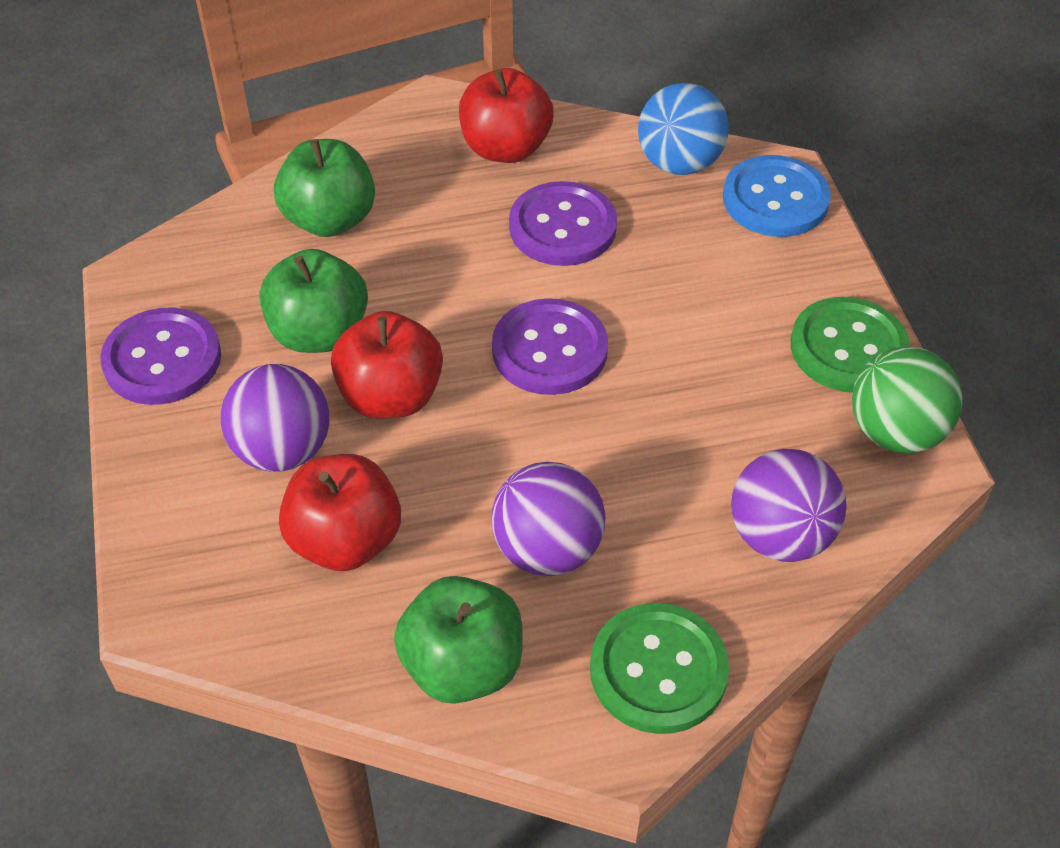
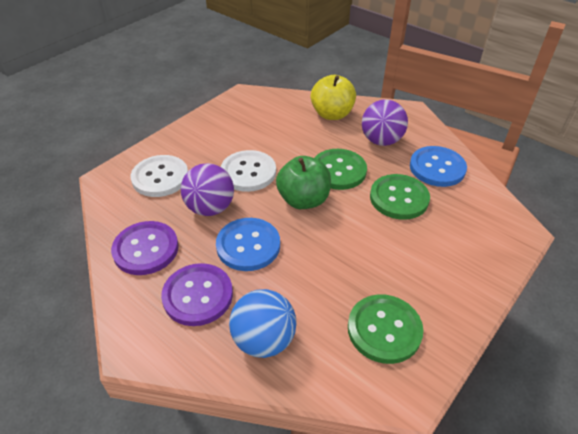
blue button: [723,155,831,237] = 1 -> [216,218,280,271] [410,146,467,187] = 2
green apple: [259,249,368,353] [274,139,375,237] [394,576,523,704] = 3 -> [276,156,331,209] = 1
green ball: [852,346,963,453] = 1 -> none = 0
green button: [590,603,729,734] [791,297,910,393] = 2 -> [314,149,367,190] [348,294,423,364] [370,174,430,220] = 3
purple ball: [221,364,330,472] [492,462,605,576] [731,449,847,562] = 3 -> [181,163,234,216] [362,99,408,146] = 2
purple button: [100,308,221,405] [492,298,608,395] [509,181,617,266] = 3 -> [111,221,179,275] [161,263,233,326] = 2
red apple: [279,454,401,571] [331,311,443,419] [459,68,554,163] = 3 -> none = 0
white button: none = 0 -> [131,155,188,197] [221,150,276,192] = 2
yellow apple: none = 0 -> [311,75,356,120] = 1

